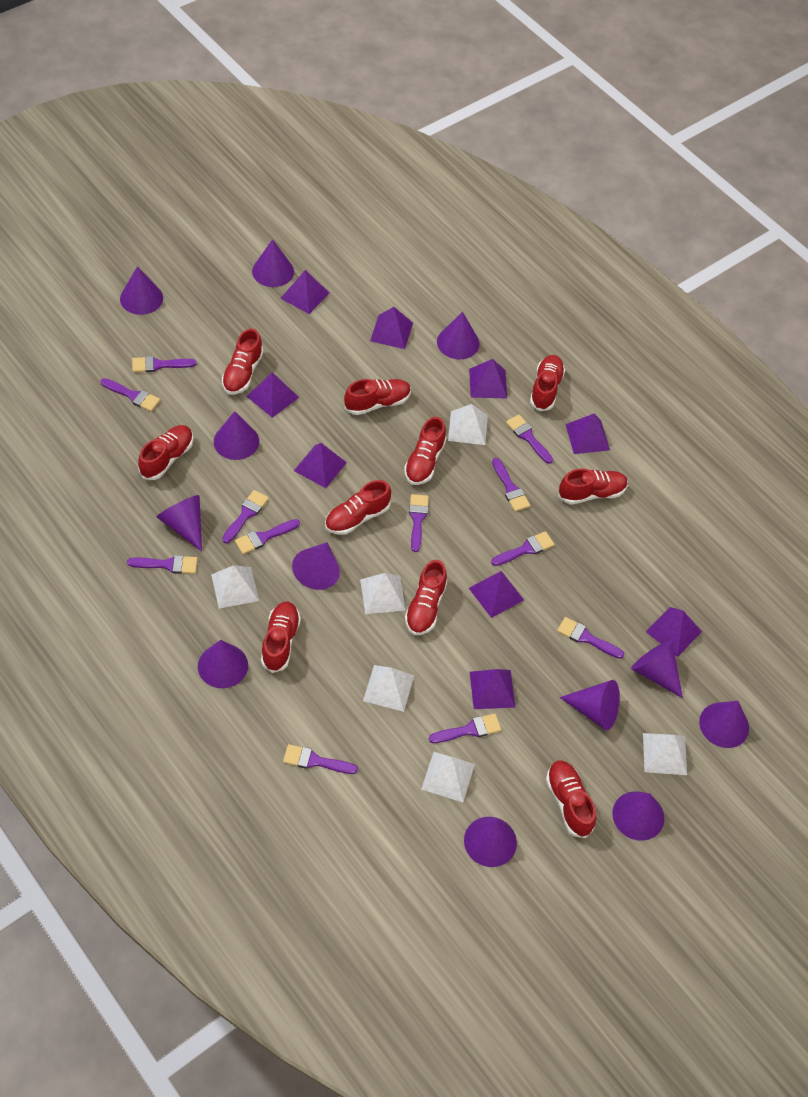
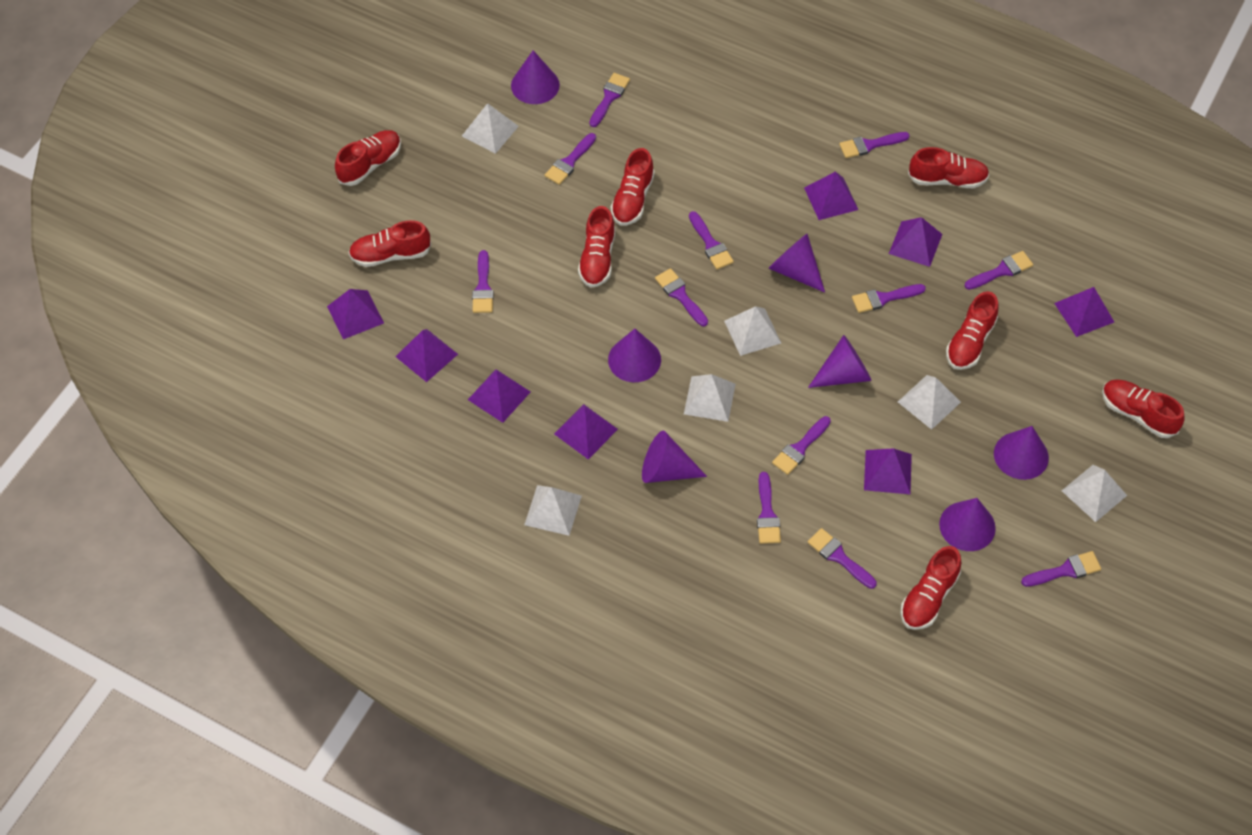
purple cone: [120,266,163,315] [157,495,202,552] [198,640,248,688] [214,411,259,460] [252,239,294,287] [292,542,340,590] [437,312,480,359] [464,817,517,867] [560,680,620,730] [612,791,664,841] [631,640,683,698] [699,701,749,748] = 12 -> [511,50,560,104] [608,329,661,382] [642,431,707,483] [768,234,825,293] [808,335,872,388] [939,498,996,551] [994,426,1049,480] = 7
purple pyramid: [246,372,299,418] [280,270,329,314] [294,443,347,488] [370,307,413,349] [469,359,507,398] [469,571,524,618] [470,669,516,709] [565,413,610,454] [646,607,702,657] = 9 -> [327,289,384,339] [395,329,458,382] [468,369,530,423] [554,404,618,459] [804,172,858,220] [864,448,912,494] [889,217,942,267] [1054,287,1114,337] = 8
red shoe: [138,425,193,480] [222,329,263,394] [261,601,301,673] [325,480,391,535] [344,379,411,415] [404,417,446,485] [405,560,447,635] [530,355,565,411] [546,760,596,838] [558,469,628,504] = 10 -> [335,130,401,186] [348,220,431,267] [578,206,615,288] [611,148,655,226] [900,546,961,630] [908,147,989,188] [946,291,999,370] [1102,379,1185,438] = 8

